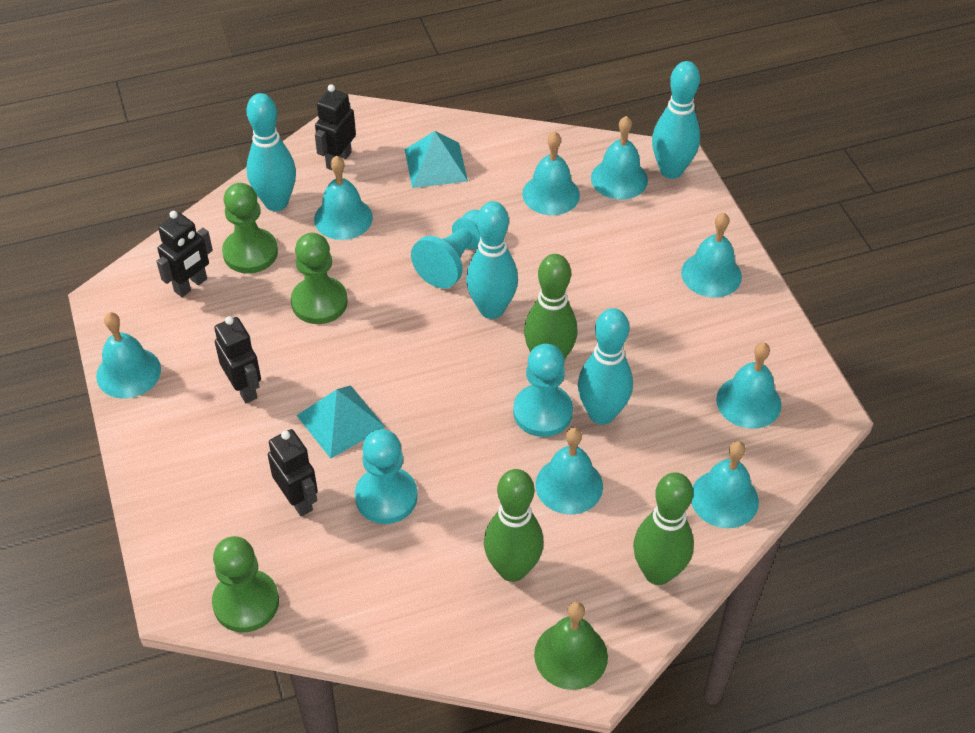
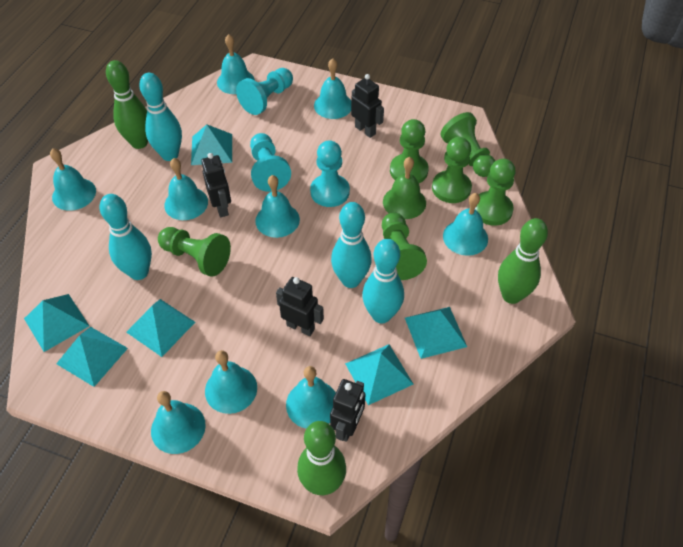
green pawn: [212,536,279,632] [222,183,278,273] [291,233,348,324] = 3 -> [158,227,231,277] [382,212,427,280] [390,119,429,183] [432,137,472,203] [441,112,495,177] [475,159,516,226] = 6
turquoise bell: [96,312,161,399] [314,156,373,240] [522,132,580,215] [535,427,603,514] [591,116,648,200] [681,213,742,298] [691,441,759,528] [716,342,781,429] = 8 -> [50,148,96,211] [151,391,206,454] [164,158,208,220] [205,350,257,414] [217,34,255,94] [255,175,300,238] [286,366,336,429] [314,58,351,119] [443,193,488,256] = 9
turquoise pyramid: [296,385,385,459] [405,131,468,188] = 2 -> [24,294,89,352] [56,327,128,387] [126,299,195,357] [191,124,232,165] [345,344,414,405] [405,307,467,359] = 6

